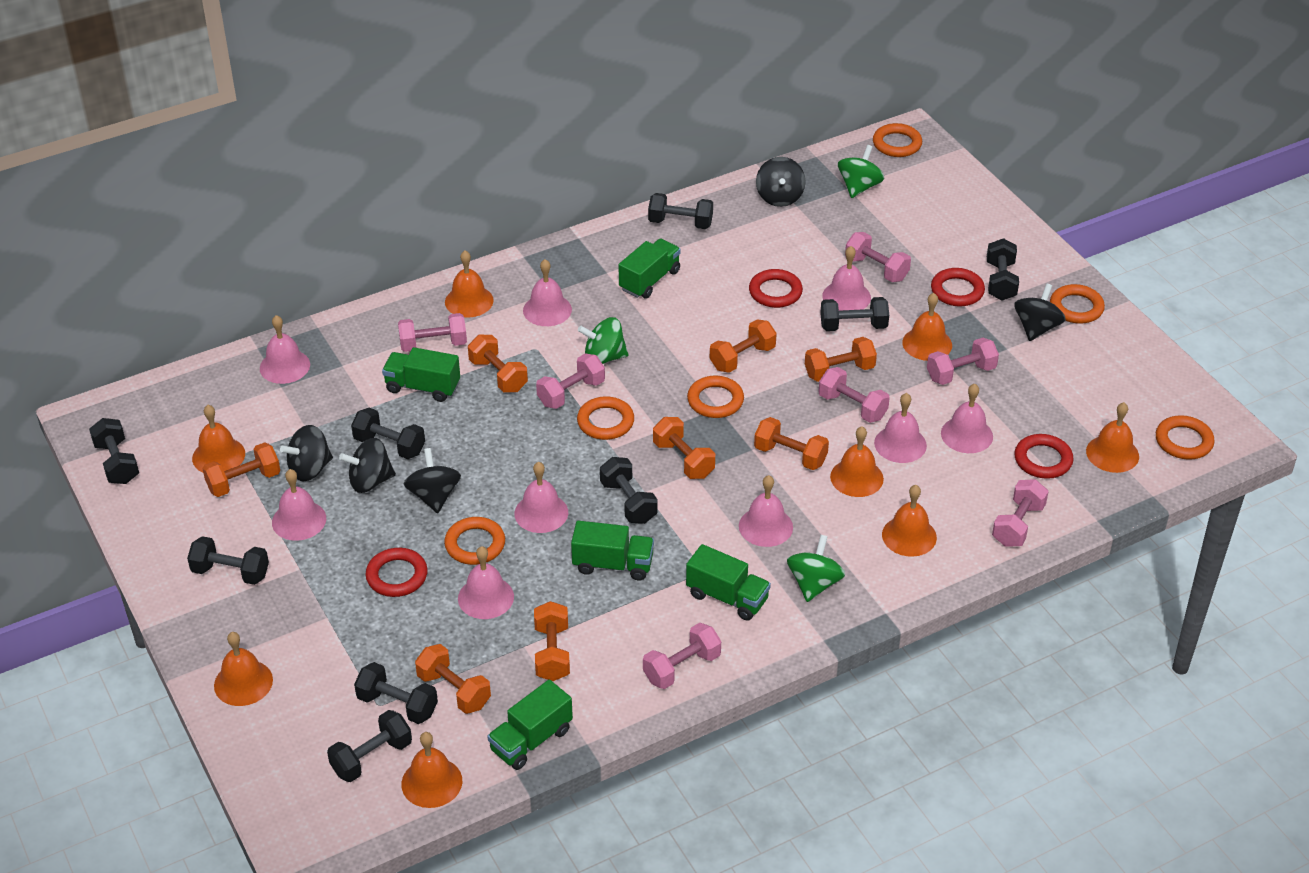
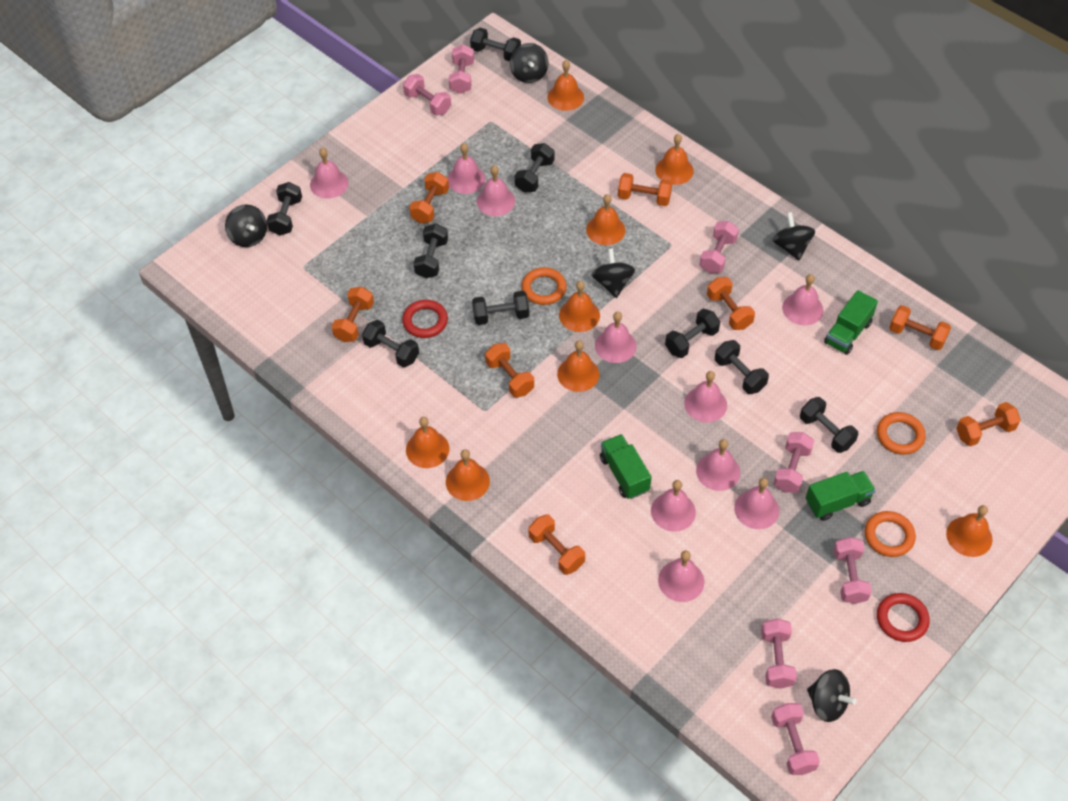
green spinning top: [578,317,628,364] [787,535,845,602] [838,145,885,198] = 3 -> none = 0
green truck: [382,347,460,402] [487,680,573,770] [571,521,654,580] [619,238,681,298] [686,544,771,620] = 5 -> [600,434,652,499] [806,471,876,521] [824,290,878,355] = 3
orange ring: [444,517,505,565] [577,396,634,440] [687,376,744,418] [873,123,922,157] [1050,284,1105,324] [1156,415,1215,460] = 6 -> [522,267,566,305] [865,511,916,557] [877,412,926,455] = 3
pink bell: [260,315,310,384] [272,469,326,541] [458,546,514,619] [514,462,568,533] [523,259,572,326] [739,475,793,547] [822,246,871,311] [874,393,927,463] [941,384,993,453] = 9 -> [310,148,348,199] [448,143,486,194] [477,165,515,216] [595,312,636,363] [651,480,696,532] [658,551,705,602] [684,371,727,422] [696,439,740,491] [734,478,779,529] [782,274,823,325] = 10
red ring: [366,548,428,597] [749,269,803,308] [931,268,985,306] [1014,434,1074,479] = 4 -> [402,300,448,338] [877,593,930,642] = 2

